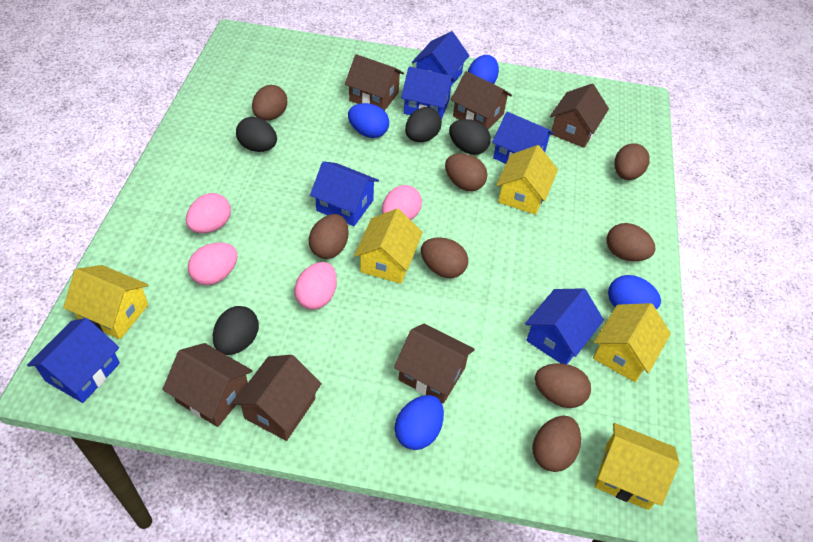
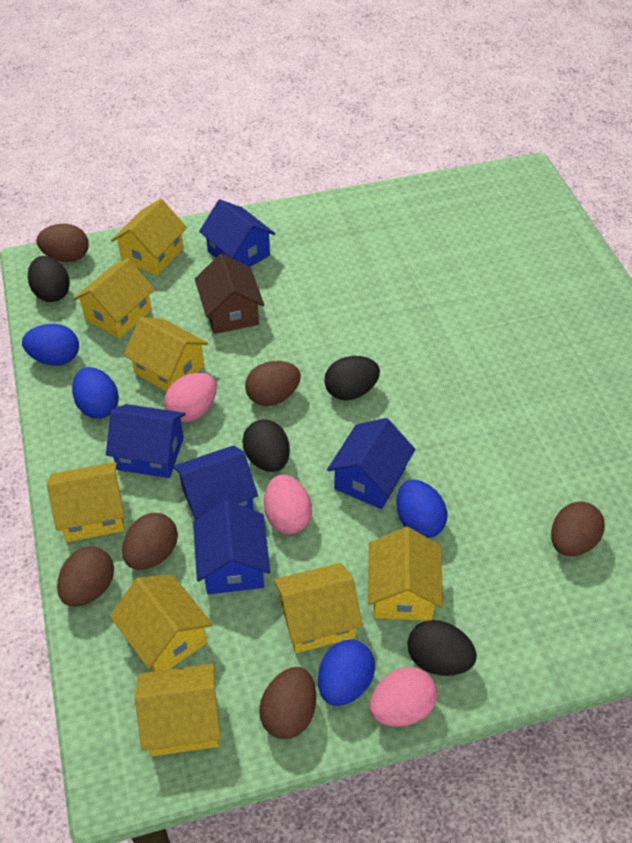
blue house: [27,318,120,403] [310,161,379,226] [401,66,455,120] [412,31,470,86] [492,112,554,164] [525,288,604,364] = 6 -> [106,404,186,478] [173,445,258,520] [193,500,270,594] [199,199,275,267] [327,418,416,509] = 5
brown egg: [252,85,287,121] [309,214,349,259] [421,237,468,278] [445,154,487,191] [532,416,581,472] [535,363,591,408] [607,223,656,261] [614,143,650,180] = 8 -> [37,224,89,262] [57,546,114,607] [122,513,178,570] [245,361,301,406] [259,667,316,739] [551,502,605,556] = 6
brown house: [162,343,252,427] [233,355,322,441] [345,54,404,111] [394,324,475,404] [451,71,512,129] [550,84,609,148] = 6 -> [195,254,264,334] = 1
pink egg: [186,193,231,233] [188,242,237,285] [294,262,337,310] [382,185,422,220] = 4 -> [164,373,217,422] [264,475,312,534] [370,667,437,727] = 3
yellow house: [63,265,149,339] [354,208,423,284] [496,145,558,215] [593,303,671,382] [595,423,679,510] = 5 -> [47,462,125,542] [73,258,155,339] [110,574,213,672] [111,199,187,276] [124,317,208,392] [135,664,221,756] [274,563,363,653] [368,527,443,621] = 8

